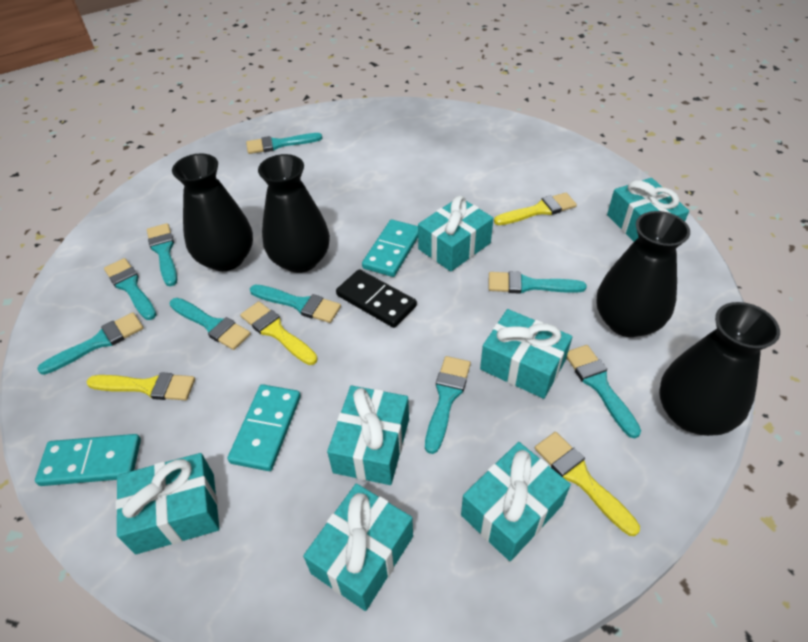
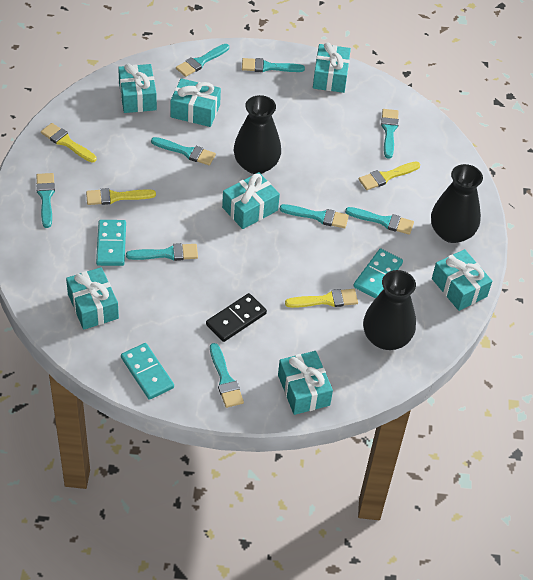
black vase: [172,153,253,271] [258,154,330,273] [596,211,690,337] [659,302,780,436] = 4 -> [234,95,281,174] [363,270,416,350] [431,164,483,243] = 3

